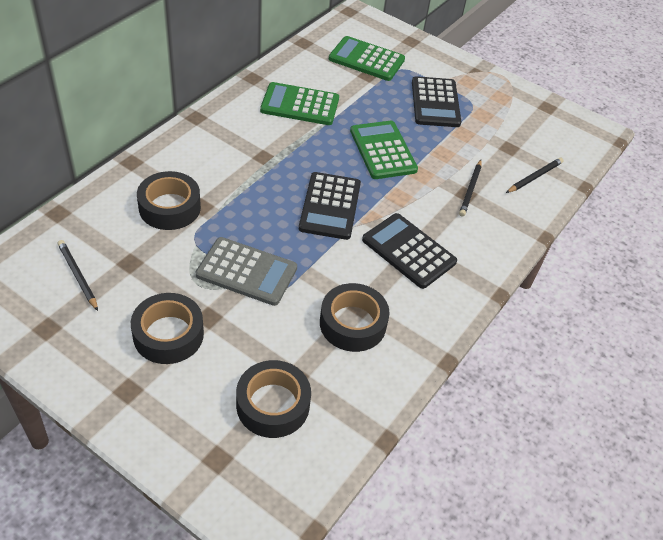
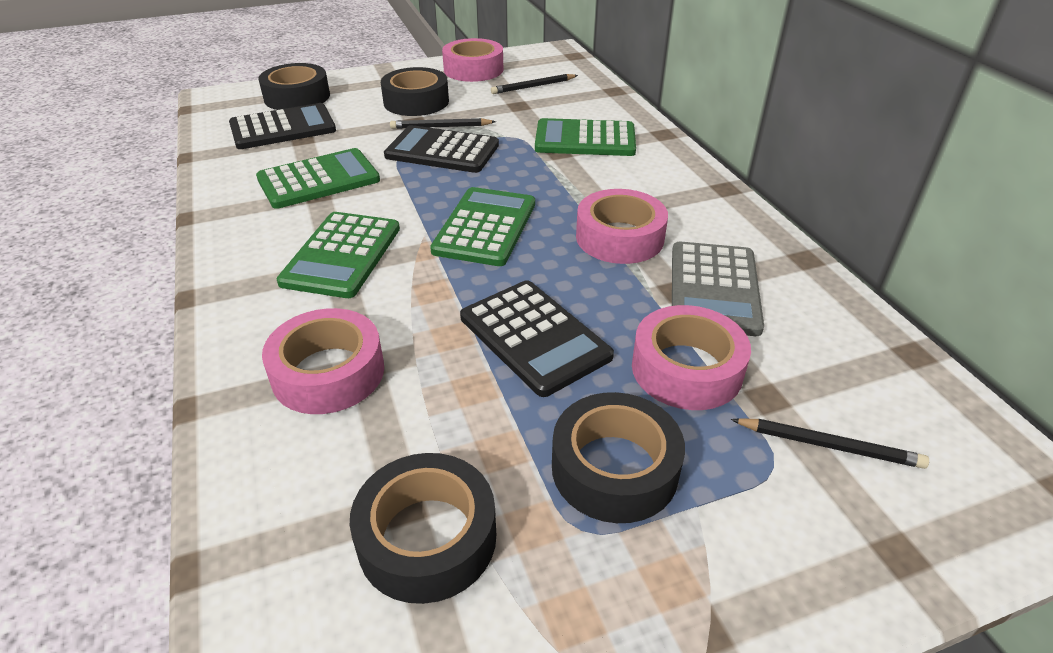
green calculator: [260,82,339,125] [329,36,405,81] [350,121,418,179] = 3 -> [256,148,380,209] [276,212,400,298] [430,187,535,266] [535,118,636,156] = 4
pink tape: none = 0 -> [262,308,384,414] [442,38,503,82] [576,189,668,264] [632,305,751,410] = 4

